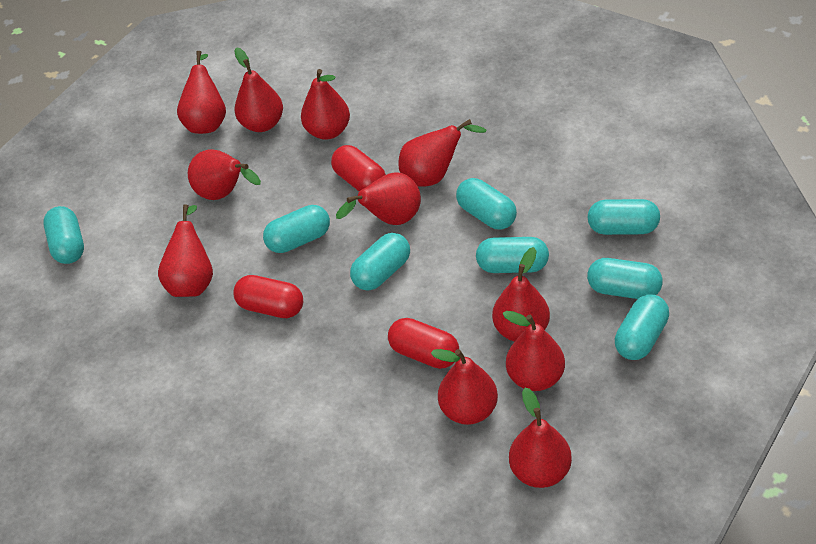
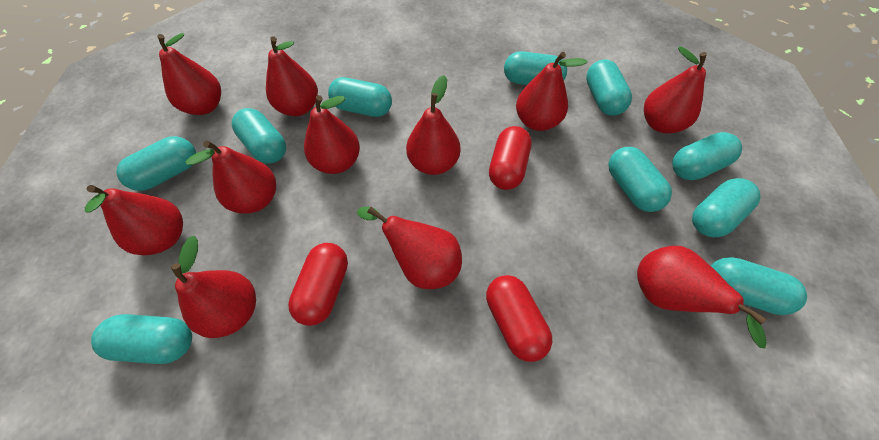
turquoise capsule: [43,206,84,264] [263,205,330,253] [350,233,410,291] [456,178,517,230] [476,237,549,273] [587,199,660,235] [587,258,663,299] [615,294,669,360] = 8 -> [91,314,192,364] [116,136,196,191] [232,108,286,164] [328,77,392,117] [504,51,567,85] [586,59,632,116] [608,147,672,212] [672,132,742,180] [692,178,761,237] [711,257,807,315] = 10

